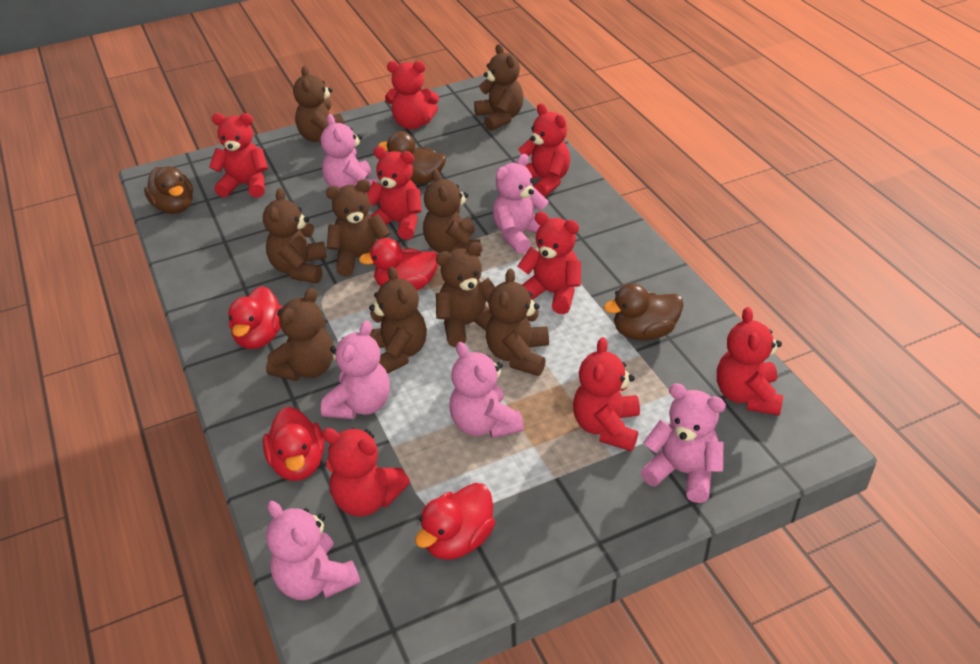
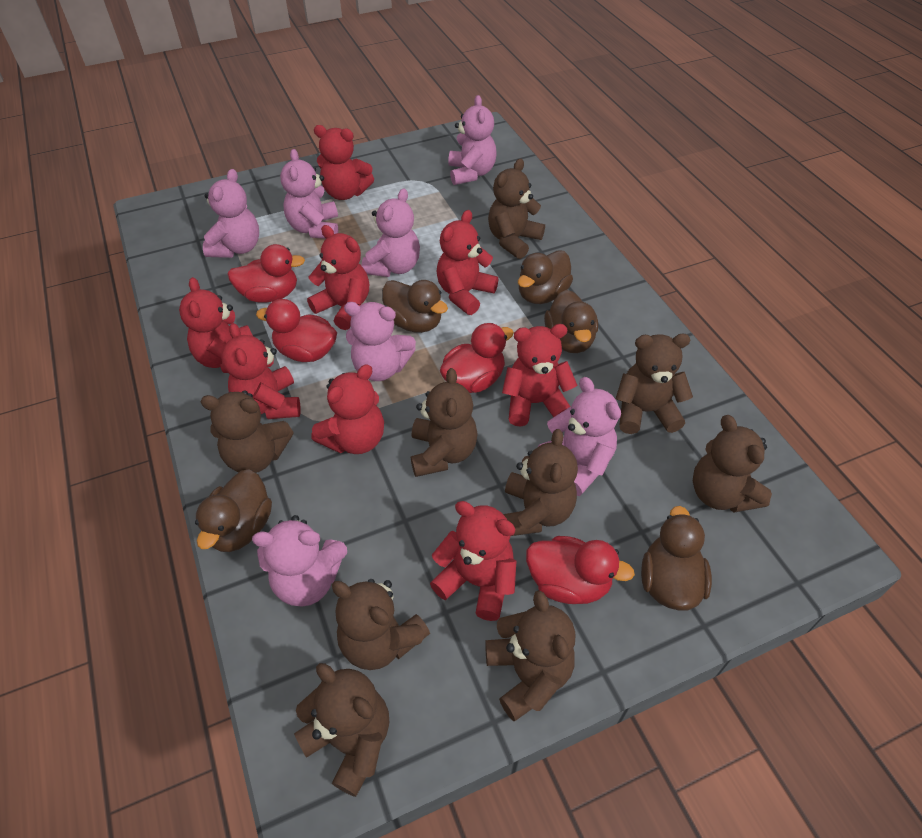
brown duck: [144,166,193,214] [378,131,446,184] [604,283,684,340] = 3 -> [195,469,272,552] [382,280,448,333] [518,250,573,304] [544,290,598,353] [641,506,712,611] = 5
pink teddy bear: [266,501,360,600] [321,114,377,193] [321,321,390,419] [449,342,524,438] [493,154,549,254] [641,383,726,503] = 6 -> [203,169,259,258] [252,515,347,607] [280,149,338,239] [344,302,416,381] [361,188,420,277] [448,95,496,185] [538,377,621,496] = 7

